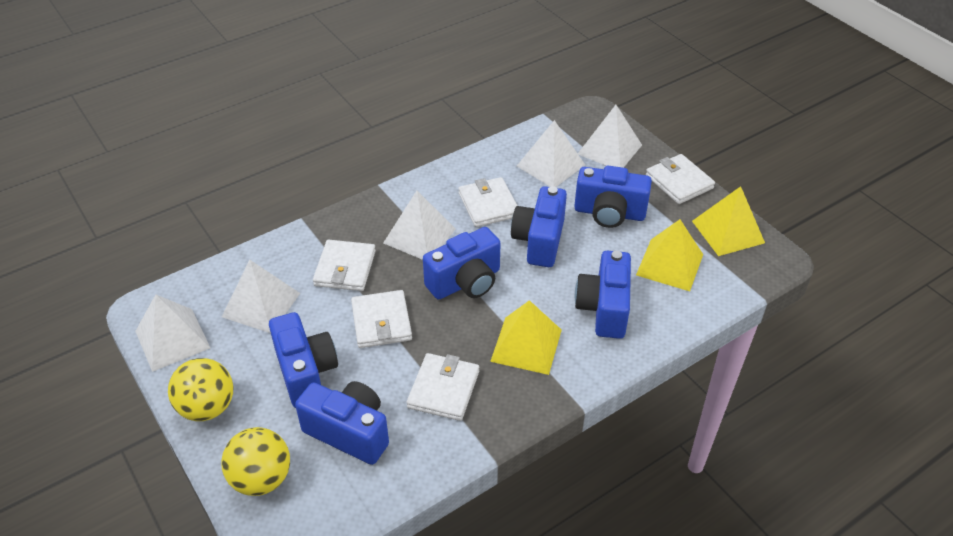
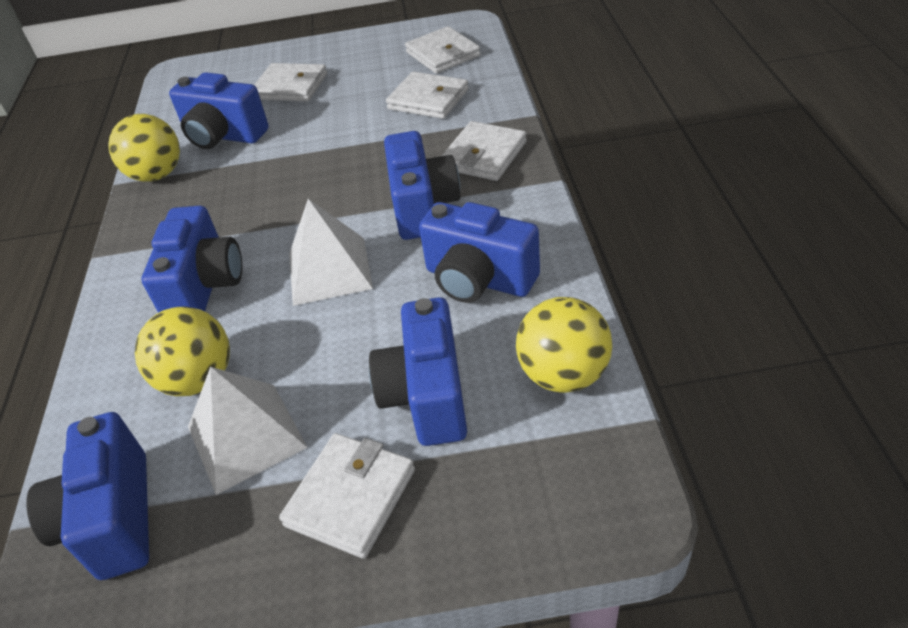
white pyramid: [135,294,210,372] [222,260,300,333] [383,191,456,260] [517,120,585,187] [578,105,642,168] = 5 -> [188,367,308,495] [289,199,373,306] = 2
yellow ball: [168,358,233,421] [221,427,290,496] = 2 -> [108,114,180,182] [135,306,230,396] [516,297,612,393] = 3
yellow pyramid: [490,300,562,375] [636,219,703,291] [692,186,765,256] = 3 -> none = 0

